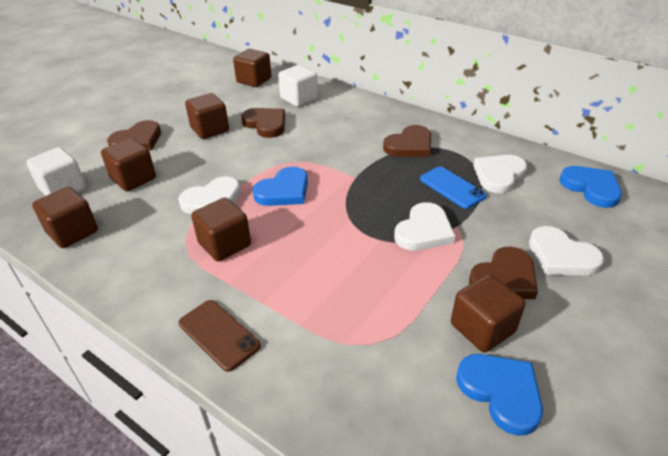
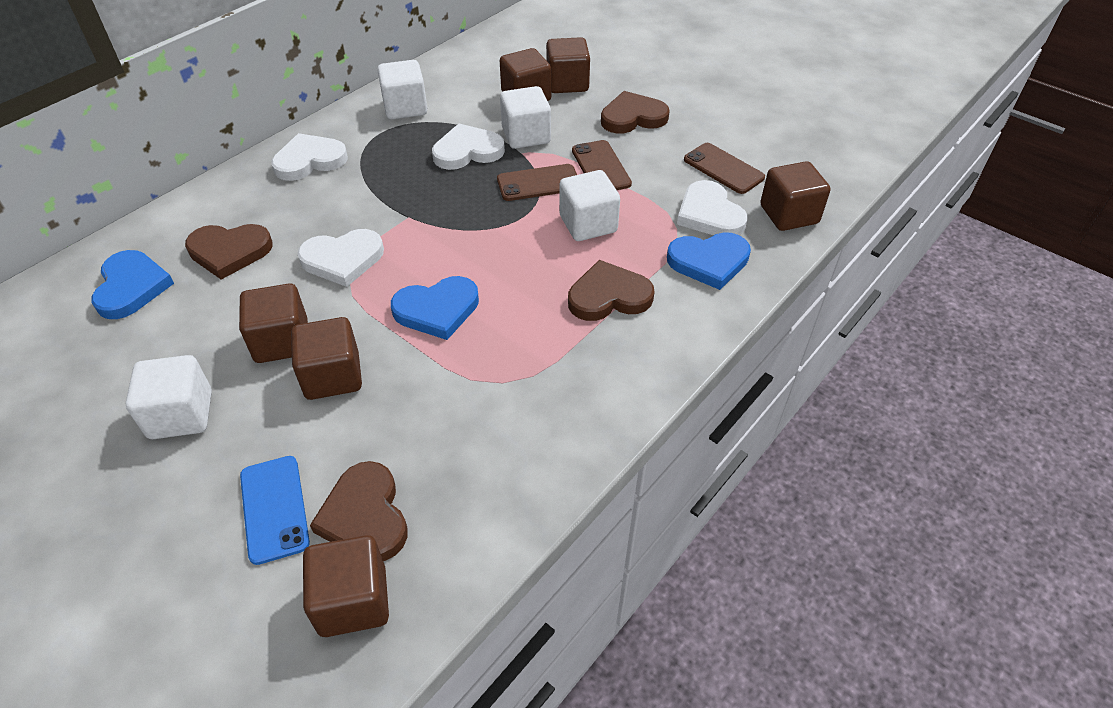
brown phone: [178,300,261,372] = 1 -> [497,164,577,201] [572,140,632,190] [684,143,765,194] = 3
white cube: [26,147,86,196] [278,65,318,107] = 2 -> [126,355,212,439] [377,60,427,119] [500,86,551,149] [559,170,620,241] = 4

